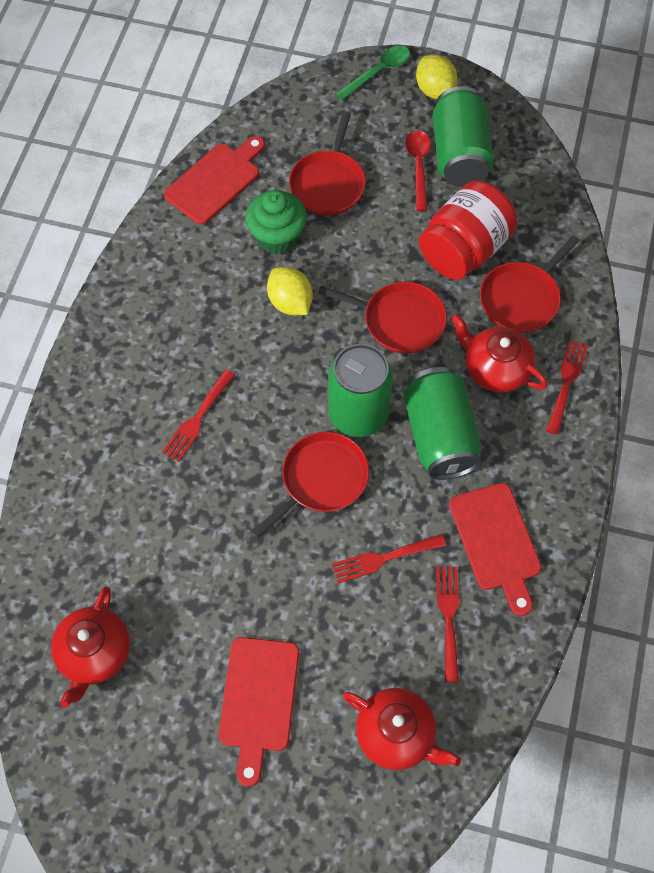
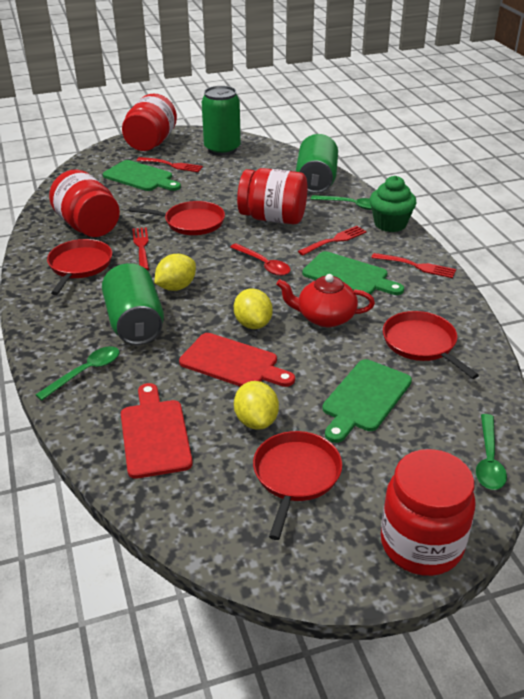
green cutting board: none = 0 -> [103,160,181,191] [302,251,404,295] [322,359,412,443] = 3
green spoon: [336,46,410,100] = 1 -> [36,346,119,400] [311,195,372,210] [476,414,507,490] = 3
red cutting board: [164,136,265,225] [219,637,299,787] [449,483,541,616] = 3 -> [121,383,193,479] [179,333,295,387] = 2
red jar: [419,180,517,280] = 1 -> [49,169,120,237] [122,93,177,151] [237,168,307,224] [381,449,476,576] = 4
red teapot: [51,587,130,708] [343,688,461,770] [451,314,548,392] = 3 -> [276,274,375,327] = 1
yellow lemon: [267,267,313,315] [416,55,458,99] = 2 -> [154,254,196,291] [234,288,273,329] [234,381,279,430] = 3

